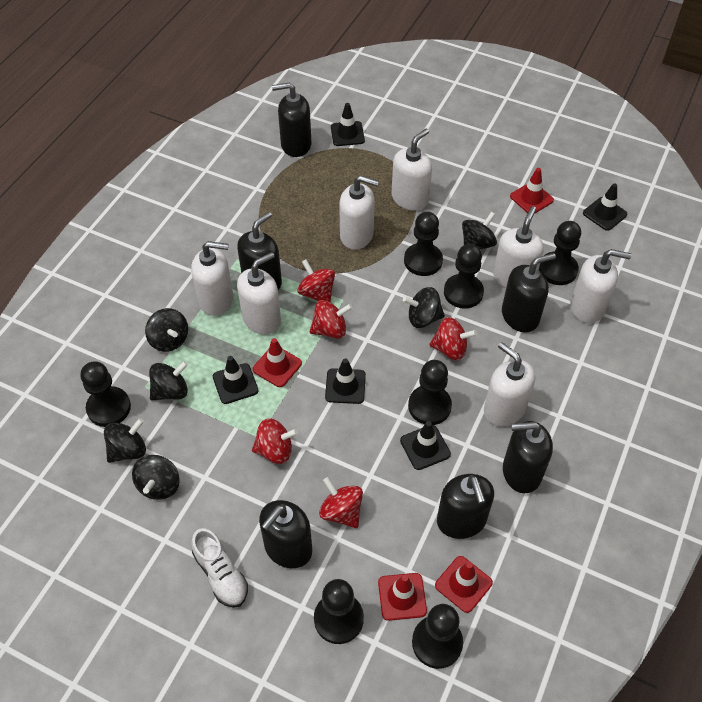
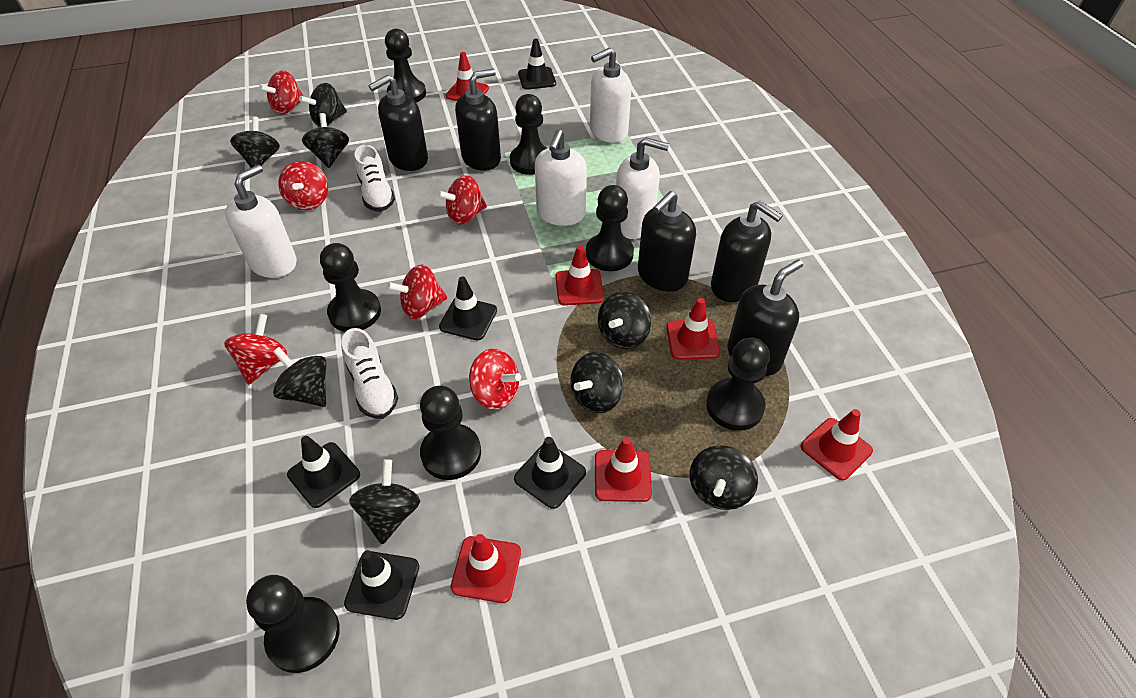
black soap dispenser: [237,212,282,290] [259,500,312,568] [272,82,311,157] [437,474,494,539] [502,253,556,332] [503,421,553,493] = 6 -> [368,75,428,171] [455,69,501,171] [638,191,696,291] [711,201,783,302] [728,259,803,376] = 5
black spinning top: [104,418,146,463] [132,455,180,500] [145,308,188,352] [149,361,188,400] [403,287,445,328] [462,212,497,250] = 6 -> [230,116,280,168] [273,347,326,407] [299,83,347,127] [302,113,349,168] [349,459,420,545] [570,352,624,413] [598,292,651,349] [690,445,758,510] = 8
red spinning top: [252,418,298,464] [297,259,335,302] [309,300,352,339] [319,477,363,528] [429,317,477,360] = 5 -> [224,314,287,385] [259,71,303,114] [278,161,328,210] [387,264,447,319] [437,175,487,225] [469,349,521,410] = 6
red traffic cone: [253,338,302,387] [378,573,427,621] [435,556,493,613] [510,168,554,214] = 4 -> [445,52,489,101] [451,534,521,603] [555,245,604,306] [595,437,652,502] [666,298,720,360] [801,409,873,480] = 6
white shoe: [191,528,248,608] = 1 -> [342,328,398,419] [354,145,395,212] = 2
white soap dispenser: [191,241,233,316] [237,252,281,335] [339,175,379,250] [392,129,432,211] [484,342,535,426] [493,206,544,288] [571,249,631,323] = 7 -> [225,165,297,278] [535,129,587,226] [590,48,632,143] [616,137,669,239] = 4

